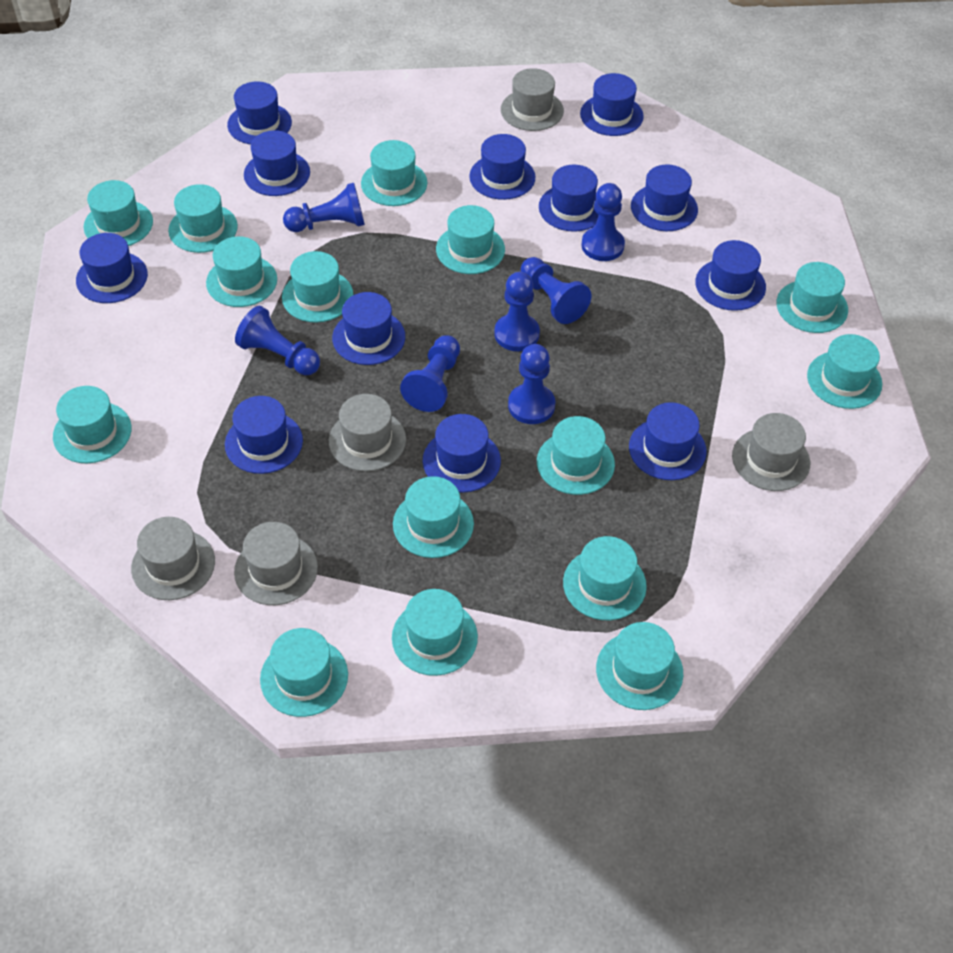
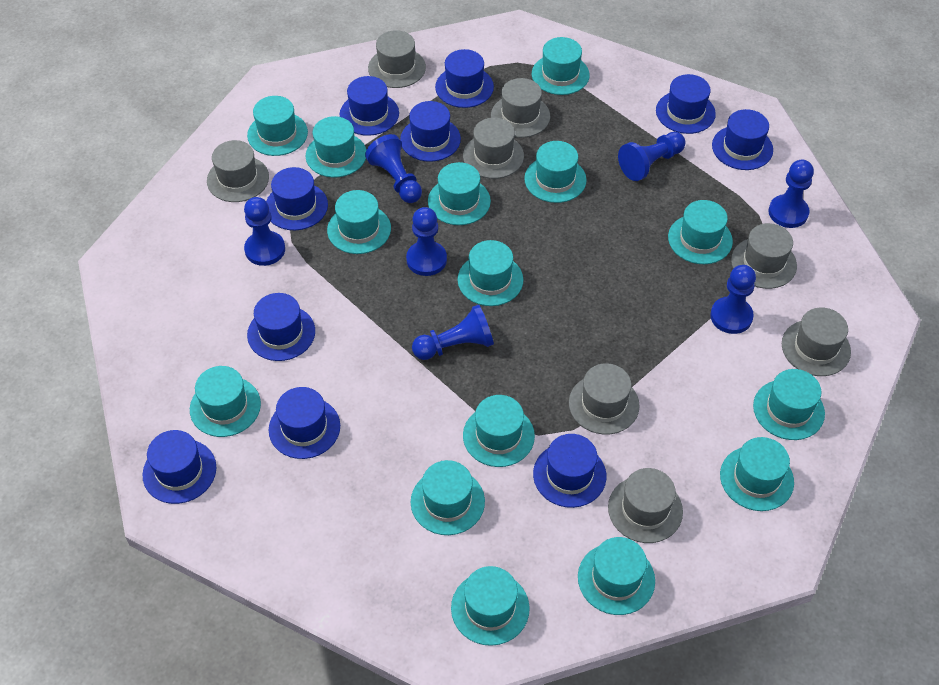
blue hat: [76,233,148,303] [225,396,303,474] [227,81,292,144] [244,130,310,196] [332,292,405,365] [423,414,501,493] [469,134,535,200] [539,164,599,232] [580,73,644,136] [629,402,707,480] [631,164,698,231] [695,240,766,311] = 12 -> [143,430,216,504] [247,293,315,361] [266,167,328,230] [269,387,340,459] [340,76,399,136] [400,101,461,162] [435,49,494,108] [533,434,606,508] [656,74,716,134] [712,109,773,170] = 10
grey hat: [131,517,215,600] [234,522,318,605] [329,394,406,472] [501,68,564,131] [732,413,810,491] = 5 -> [207,140,269,202] [368,30,426,88] [463,118,524,179] [491,78,550,138] [569,363,640,435] [608,468,683,543] [731,223,797,289] [782,308,851,376] = 8

